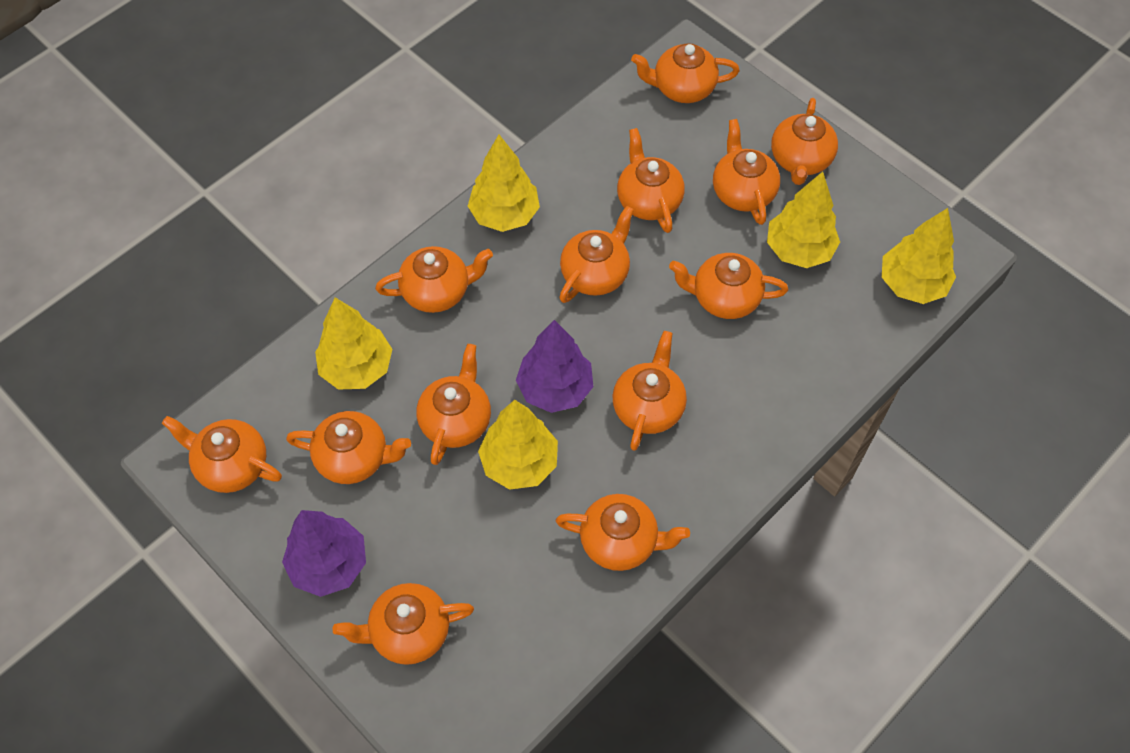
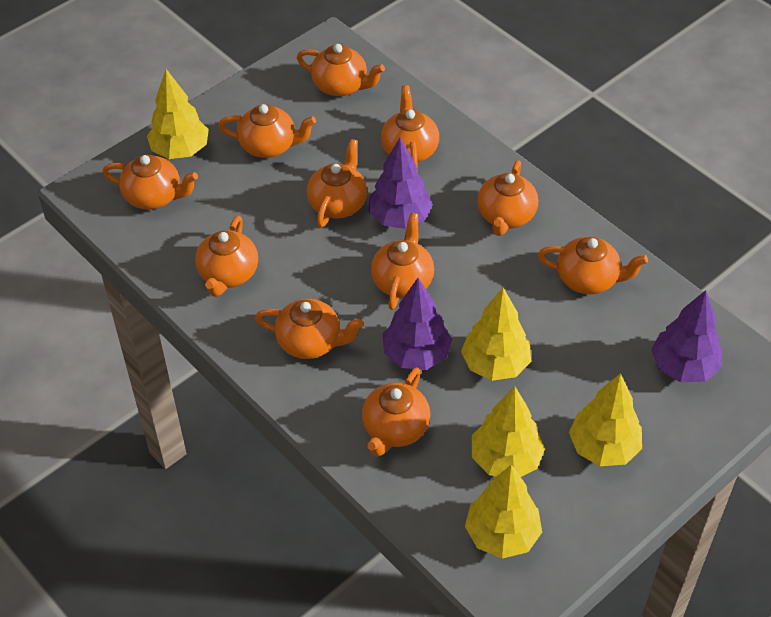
orange teapot: [162,416,282,493] [286,411,411,484] [332,583,474,665] [375,246,493,313] [417,344,491,465] [556,494,690,571] [559,206,634,303] [612,331,687,451] [617,128,685,233] [631,43,740,103] [669,253,788,319] [713,119,780,225] [771,98,838,185] = 13 -> [103,155,198,210] [195,216,258,297] [219,104,316,158] [255,299,364,359] [297,44,385,96] [307,139,367,228] [362,367,430,457] [371,213,434,310] [381,85,439,169] [477,160,538,236] [538,237,648,294] = 11
purple tree: [282,510,366,597] [516,320,593,413] = 2 -> [369,137,433,229] [383,278,452,370] [651,290,722,382] = 3

